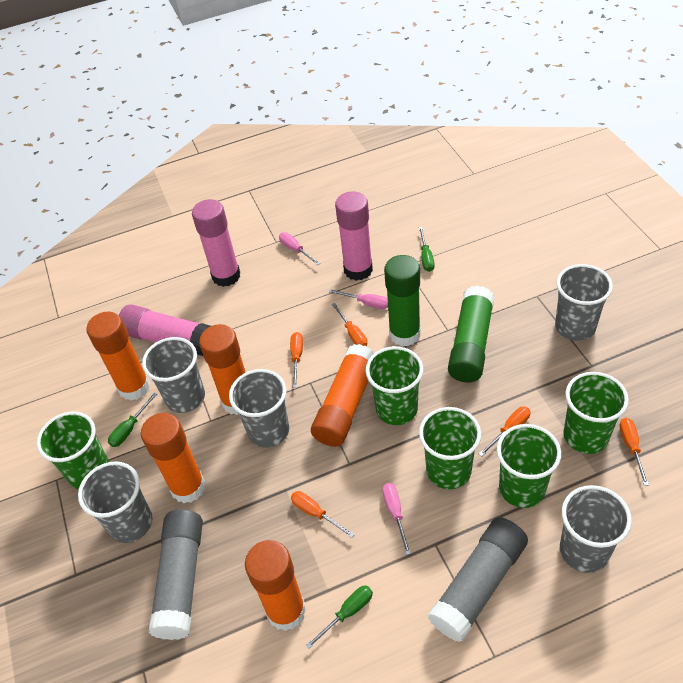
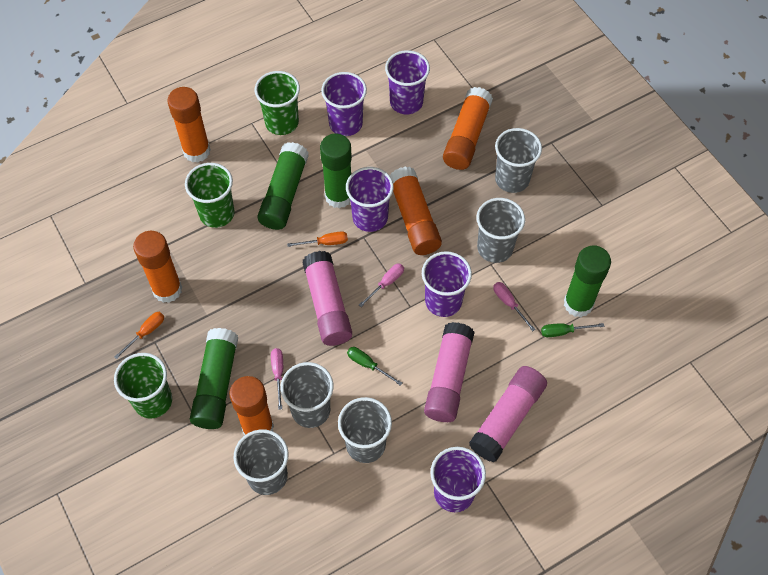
green cup: [37,412,109,490] [366,346,423,425] [419,407,481,489] [497,424,561,508] [564,372,629,454] = 5 -> [114,353,172,418] [185,163,235,228] [254,71,300,135] = 3
green glue stick: [384,255,420,346] [448,285,495,382] = 2 -> [190,328,238,429] [257,142,309,230] [320,134,352,209] [564,245,611,317] = 4
green screwdriver: [108,393,157,447] [306,585,373,649] [419,227,435,272] = 3 -> [347,347,402,386] [541,323,604,337] = 2
grey glue stick: [148,510,203,640] [428,517,528,642] = 2 -> none = 0
orange screwdriver: [290,332,303,388] [291,491,355,538] [332,303,367,346] [479,406,531,456] [620,418,649,486] = 5 -> [114,312,164,359] [287,231,348,247] = 2
purple cup: none = 0 -> [321,72,367,136] [346,167,394,232] [385,50,430,114] [422,251,472,317] [430,447,486,512] = 5

